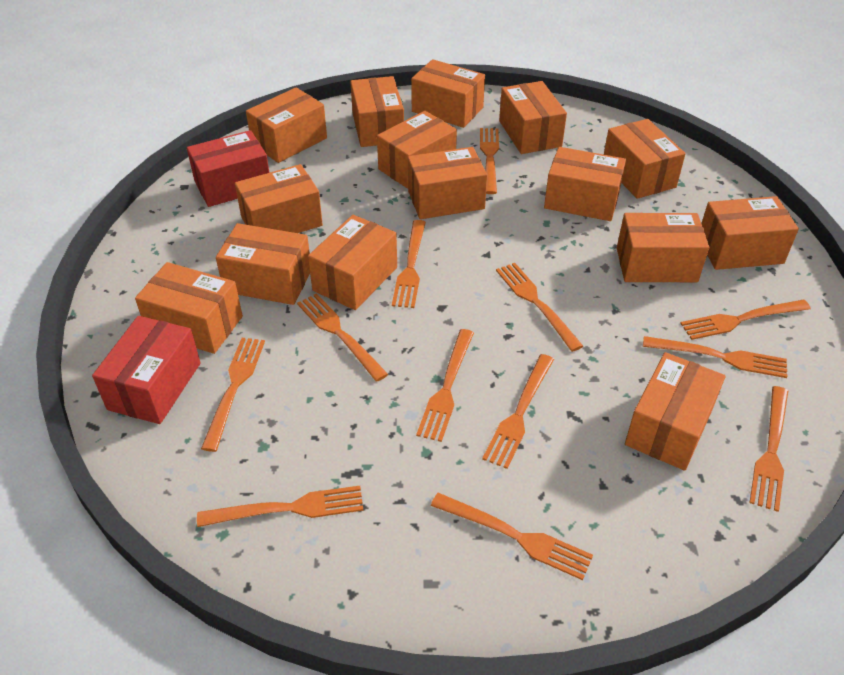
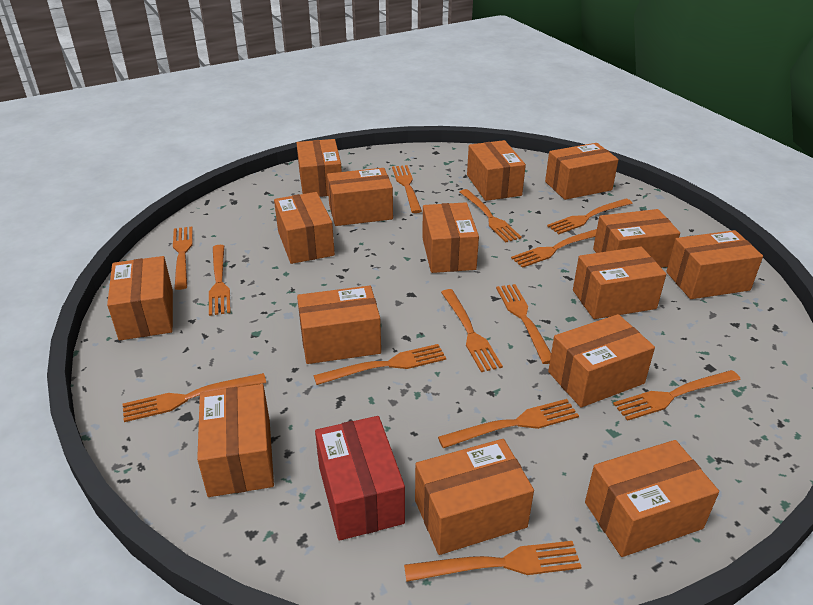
orange fork: [197,486,363,527] [201,338,265,452] [297,293,388,382] [392,220,426,308] [416,329,474,442] [431,493,593,580] [480,128,499,194] [482,354,554,469] [496,263,583,352] [643,336,787,378] [680,300,811,340] [749,386,788,512] = 12 -> [123,373,266,422] [173,226,193,290] [209,245,231,316] [313,344,446,385] [392,165,422,213] [404,541,581,582] [438,399,579,448] [441,289,503,372] [460,189,522,242] [496,284,551,364] [511,229,597,268] [547,199,633,234] [613,370,741,421] = 13
red box: [92,316,201,424] [187,130,269,207] = 2 -> [315,416,405,541] = 1

